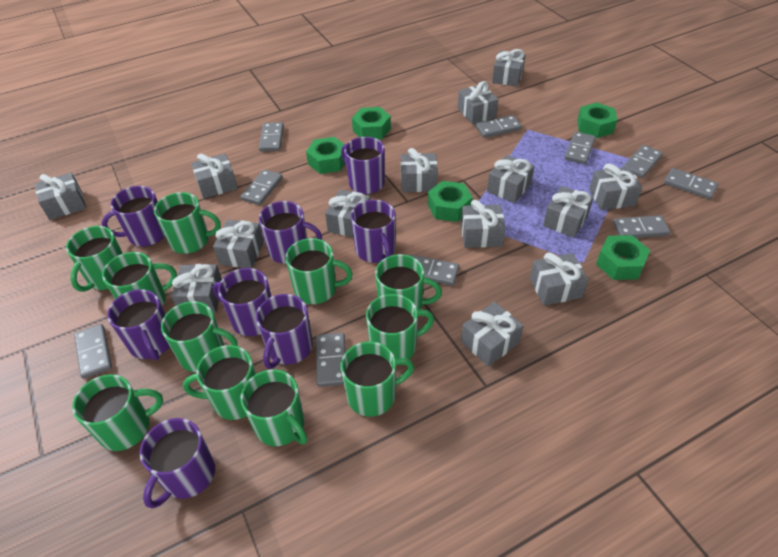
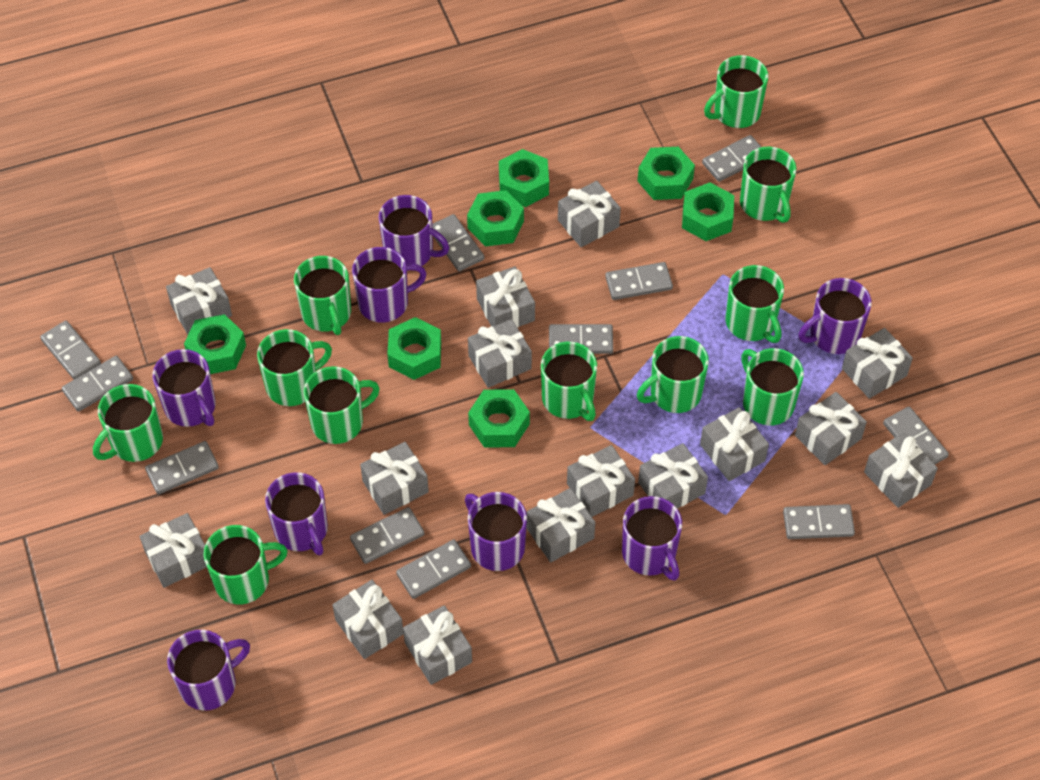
green nut: [306,137,345,174] [352,107,391,140] [428,181,473,222] [577,102,617,138] [596,235,650,280] = 5 -> [184,314,246,374] [387,317,441,380] [467,190,524,246] [468,389,530,448] [499,149,549,207] [638,147,695,200] [682,183,734,241] = 7
grey domino: [74,324,112,379] [240,169,283,205] [259,122,284,151] [316,333,346,387] [409,254,459,286] [476,115,522,138] [565,132,596,164] [613,215,670,238] [623,145,663,178] [664,168,718,199] = 10 -> [40,321,101,379] [62,356,133,412] [145,441,219,494] [350,507,424,564] [396,539,471,599] [432,214,484,271] [549,324,613,354] [605,262,673,300] [702,135,761,182] [783,504,855,539] [883,407,949,464] = 11
grey gift: [35,173,86,220] [171,264,222,314] [191,154,238,199] [213,220,264,268] [325,189,371,238] [401,148,438,192] [458,81,498,124] [461,200,506,248] [461,302,524,367] [487,155,534,203] [492,49,525,87] [530,252,589,306] [543,186,593,238] [589,164,642,210] = 14 -> [139,513,207,588] [166,267,232,335] [333,580,404,659] [360,442,429,515] [403,605,472,685] [468,319,532,388] [476,266,535,328] [526,488,595,562] [558,181,621,247] [567,445,635,517] [638,443,708,509] [700,407,769,481] [795,392,867,465] [842,328,913,399] [864,433,938,508] = 15

